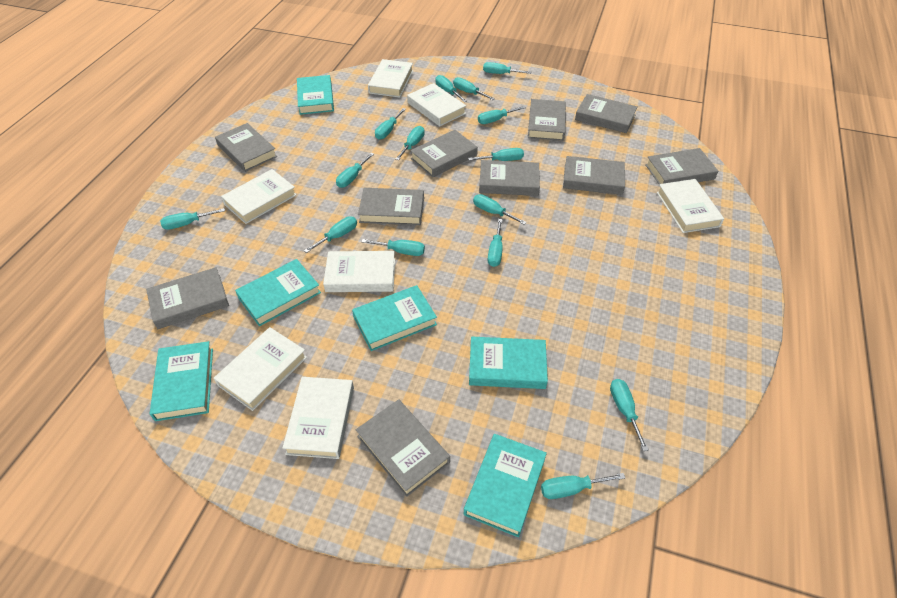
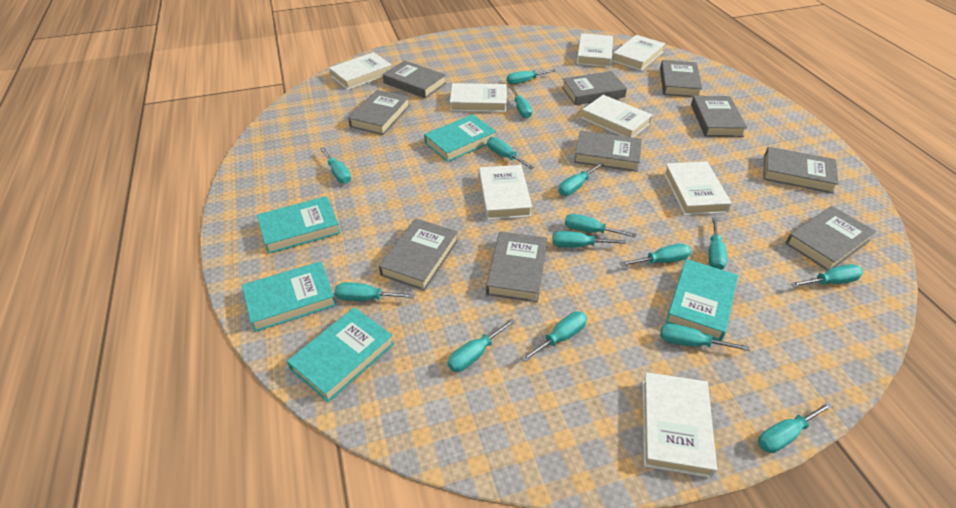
turquoise book: [150,341,213,421] [235,259,321,326] [297,75,334,115] [352,285,437,351] [464,434,547,537] [469,337,548,389] = 6 -> [242,261,336,332] [257,196,340,254] [287,307,394,403] [424,114,496,162] [666,259,738,341] = 5
white book: [214,327,307,411] [221,169,296,224] [283,377,354,459] [323,251,395,292] [368,59,413,98] [407,83,466,126] [657,179,724,233] = 7 -> [329,52,392,90] [450,83,507,112] [479,165,532,220] [577,33,613,67] [581,95,652,138] [612,35,665,71] [642,372,717,478] [664,161,732,215] = 8

